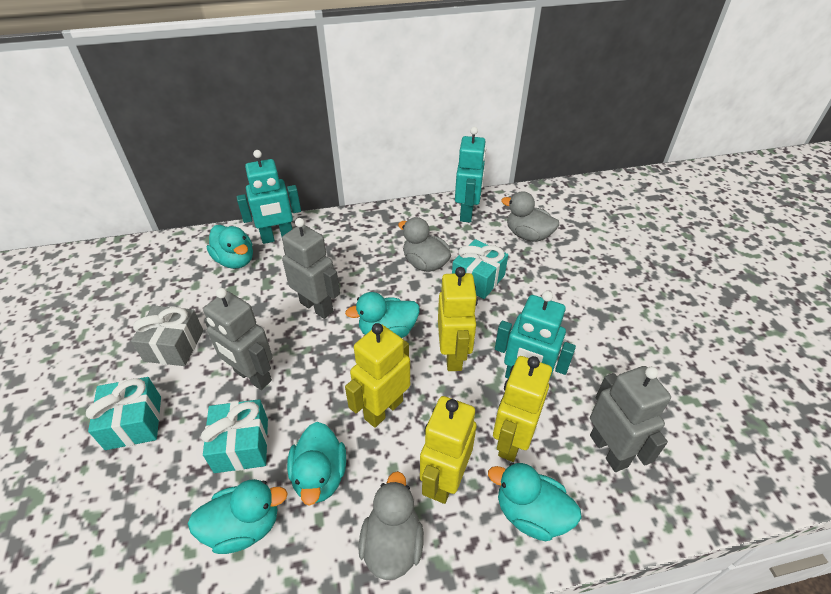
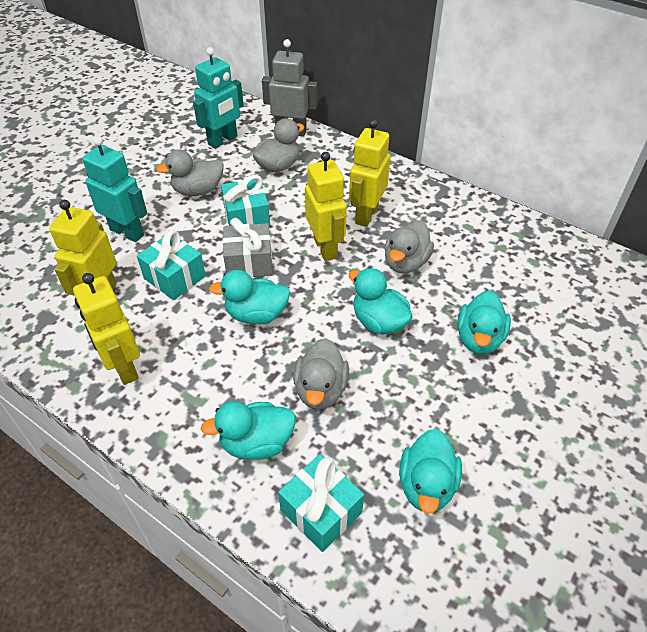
grey duck: [358,471,424,580] [398,217,451,272] [501,191,559,242] = 3 -> [156,149,224,196] [253,118,304,172] [293,338,349,409] [384,220,434,274] = 4
grey robot: [203,288,273,390] [282,218,340,319] [590,366,671,472] = 3 -> [262,39,318,137] = 1
turquoise robot: [237,150,301,244] [455,127,486,222] [495,291,576,379] = 3 -> [82,136,147,242] [193,47,244,149] = 2

